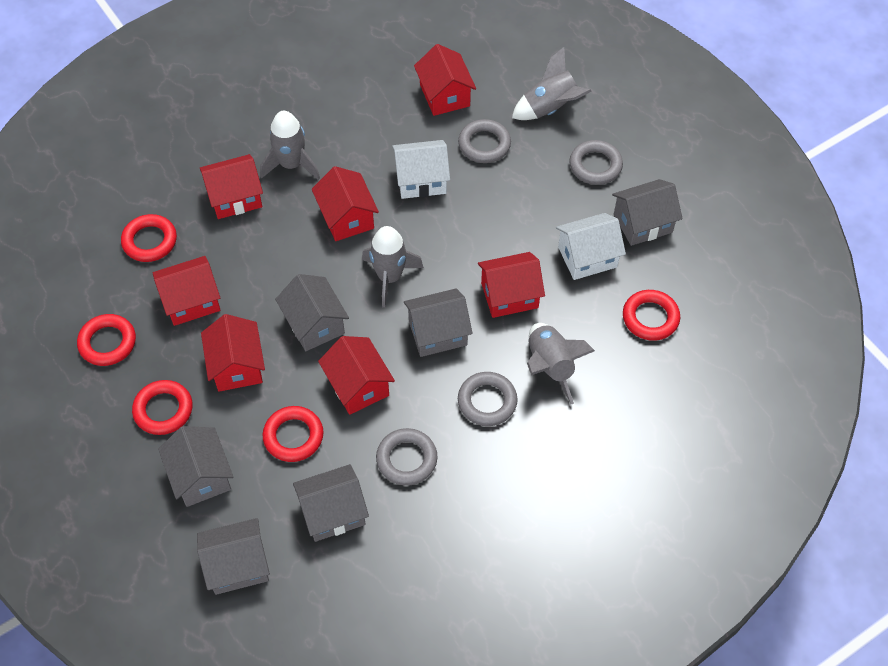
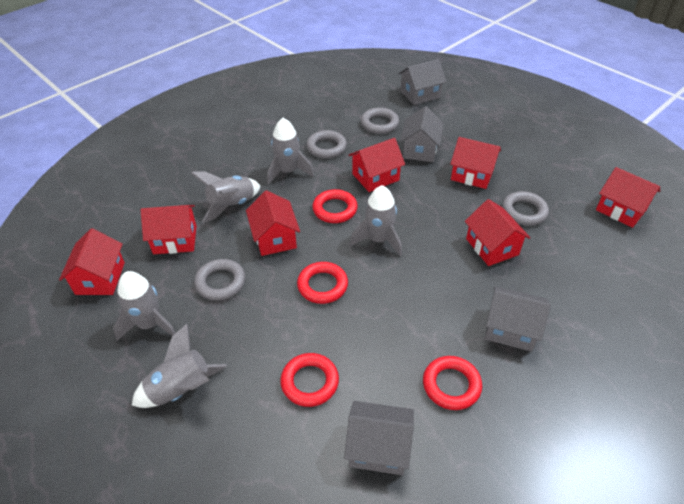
grey house: [158,426,233,507] [197,518,270,595] [275,274,349,351] [293,464,369,542] [404,288,473,357] [612,179,683,246] = 6 -> [344,401,414,475] [398,59,446,105] [400,106,444,162] [485,286,551,352] = 4
grey rocket: [260,111,320,180] [362,226,424,308] [512,47,592,120] [527,323,595,404] = 4 -> [113,271,176,341] [132,323,227,408] [191,171,261,223] [267,118,314,185] [350,185,402,257] = 5
red ring: [77,314,136,366] [121,214,177,262] [132,380,192,435] [263,406,324,462] [623,290,680,341] = 5 -> [280,353,339,407] [297,262,348,304] [312,189,358,223] [423,356,482,410] = 4
white house: [392,140,450,199] [556,213,626,280] = 2 -> none = 0

